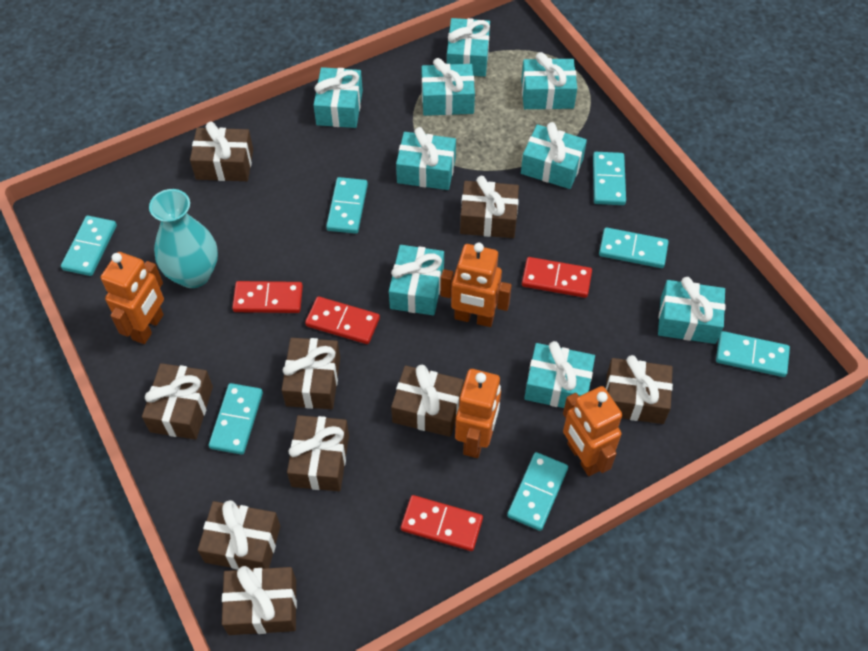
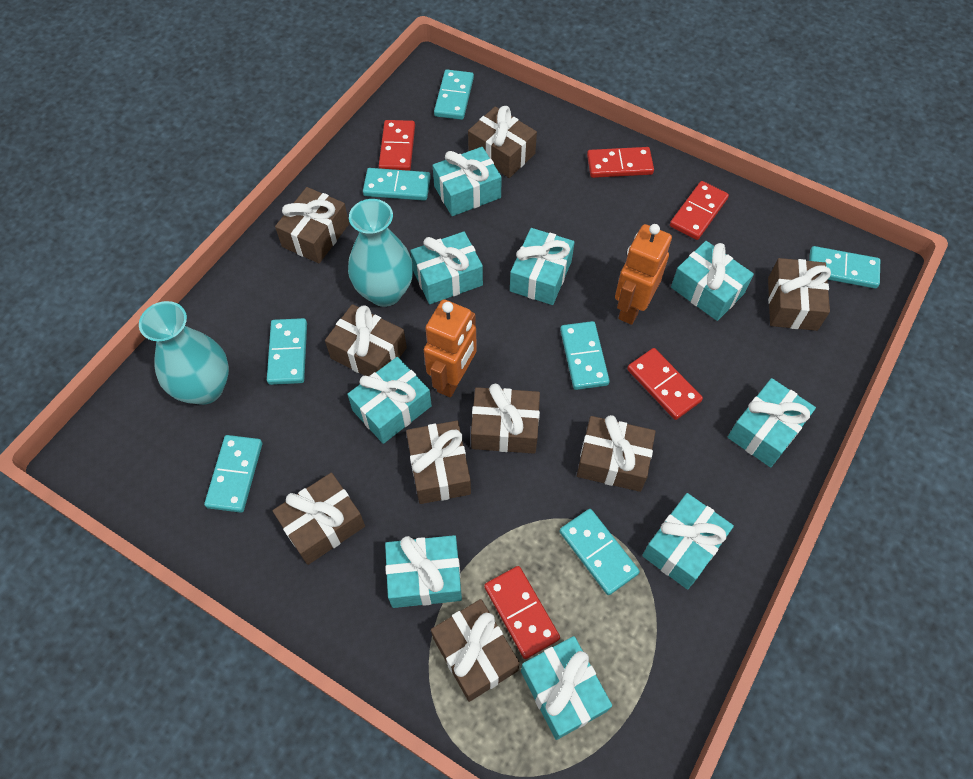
orange robot: [101,252,164,344] [441,242,512,327] [455,369,501,458] [563,386,622,476] = 4 -> [424,299,477,397] [615,224,672,325] = 2
red domino: [232,281,303,313] [305,296,380,344] [401,495,483,551] [522,257,592,298] = 4 -> [379,120,415,171] [484,566,560,659] [587,147,654,178] [627,348,703,420] [670,181,729,240] = 5
turquoise vase: [149,189,218,288] = 1 -> [139,301,229,405] [348,199,413,307] = 2

